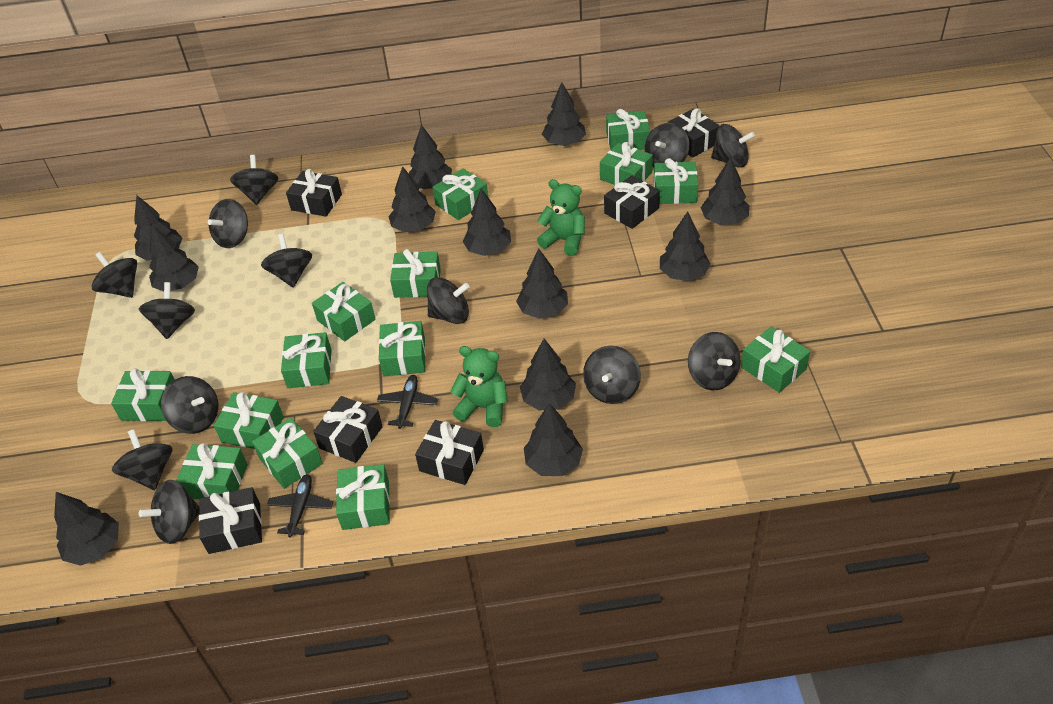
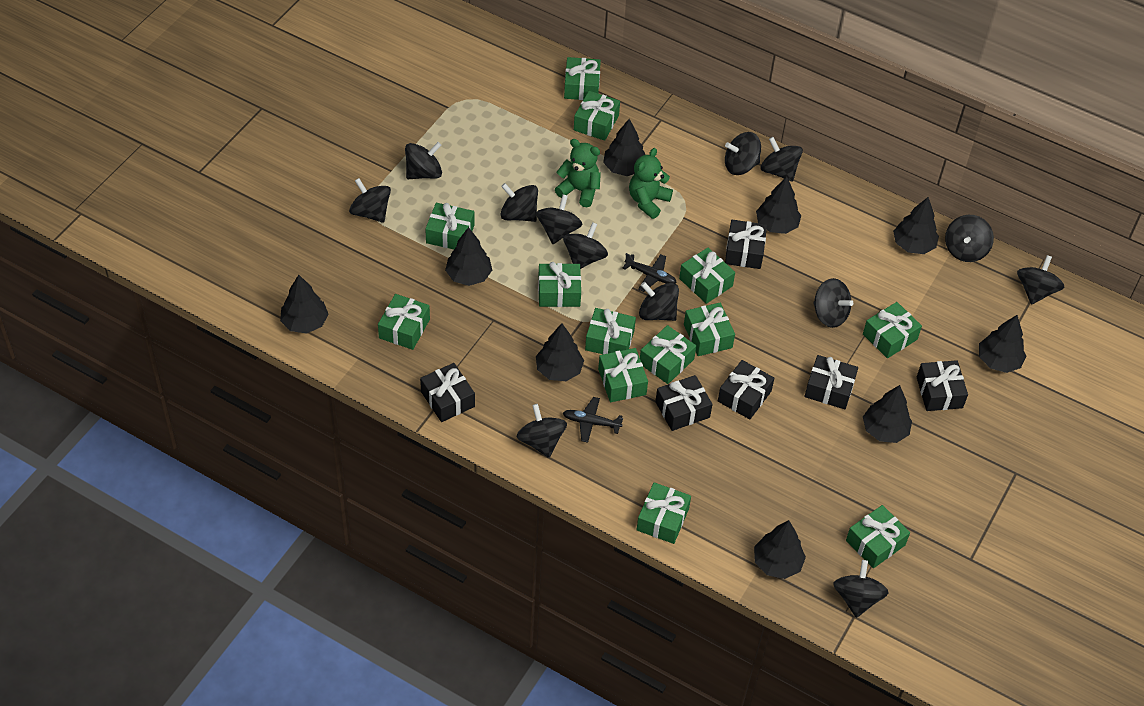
black tree: [54,492,119,566] [134,196,183,261] [149,225,199,291] [388,166,436,232] [409,125,452,189] [462,189,511,256] [516,249,568,319] [520,339,576,411] [524,403,583,476] [542,82,586,146] [660,212,711,281] [701,157,749,225] = 12 -> [280,275,328,333] [445,227,492,286] [536,323,584,381] [603,119,645,176] [754,520,806,579] [756,176,801,234] [863,385,912,443] [893,197,939,254] [979,315,1026,373] = 9
green gift: [111,368,175,421] [176,443,248,499] [214,392,284,449] [252,418,323,489] [281,332,332,388] [312,282,375,341] [336,464,390,530] [379,321,426,376] [390,249,441,298] [432,168,488,220] [600,142,653,185] [606,109,650,150] [654,158,698,204] [741,327,810,393] = 14 -> [378,294,430,350] [425,203,474,249] [538,262,581,307] [564,57,601,100] [574,91,620,141] [585,308,636,354] [598,348,648,402] [637,482,691,544] [640,325,696,384] [679,248,735,304] [684,303,735,356] [846,505,910,568] [863,302,922,358] = 13

